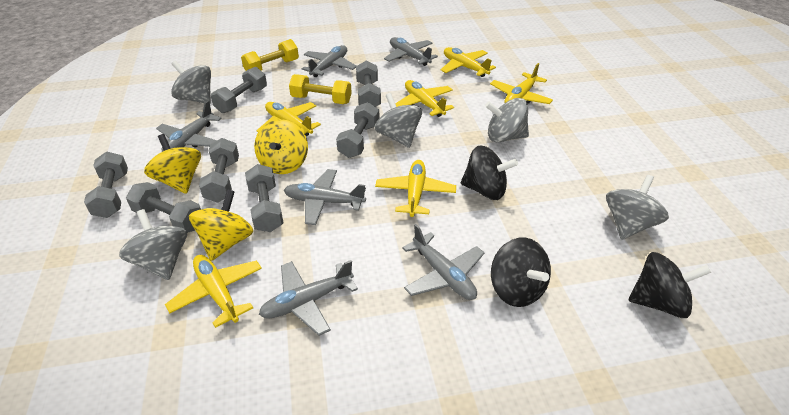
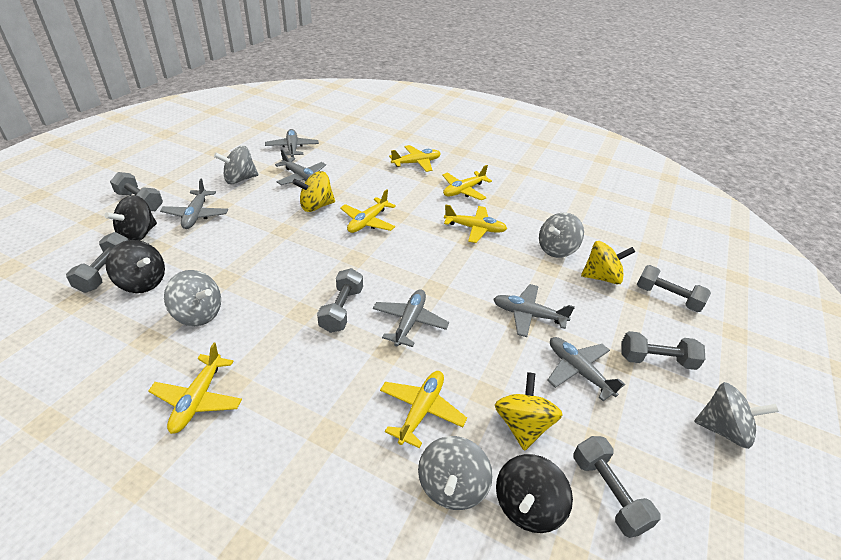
grey dumbbell: [84,152,128,218] [126,182,201,233] [199,138,239,203] [211,67,267,113] [245,164,283,232] [336,102,379,158] [356,61,381,107] = 7 -> [66,232,128,293] [110,172,163,211] [317,268,363,333] [573,436,661,538] [622,331,705,370] [637,265,711,312] = 6
yellow dumbbell: [241,39,299,71] [289,74,352,104] = 2 -> none = 0

